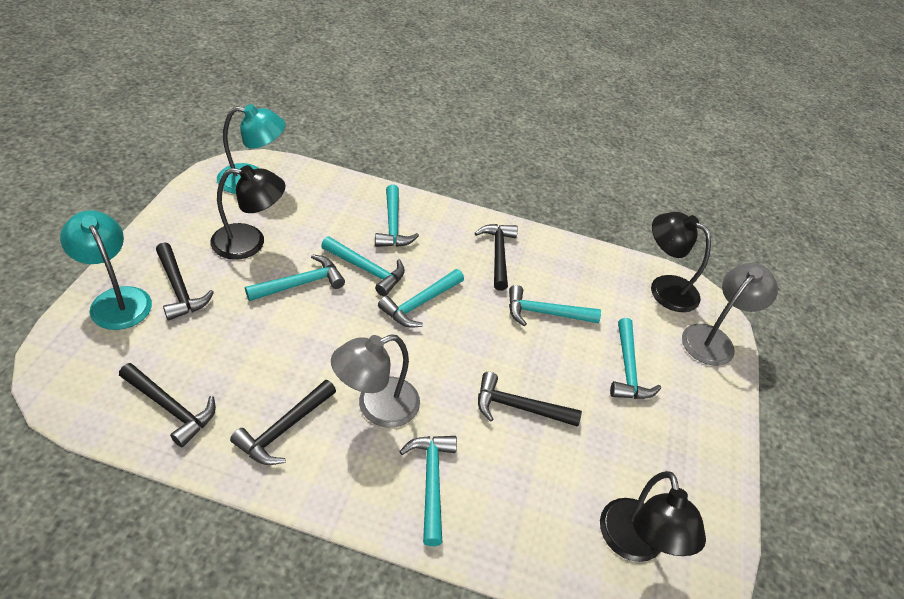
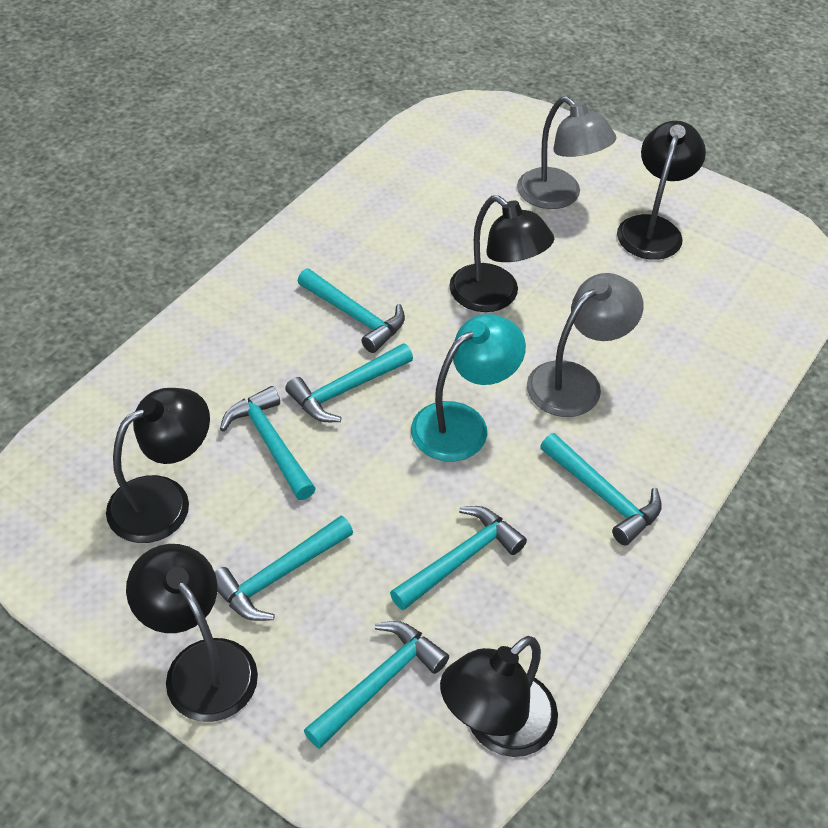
black hammer: [119,363,216,447] [156,242,214,321] [230,380,336,465] [475,224,518,291] [478,372,582,427] = 5 -> none = 0
black lamp: [210,165,285,260] [600,471,706,562] [651,212,711,312] = 3 -> [106,388,210,543] [126,544,258,722] [440,636,558,757] [449,195,554,312] [617,121,706,260] = 5
turquoise lamp: [60,210,152,330] [217,104,285,194] = 2 -> [411,314,526,461] = 1

